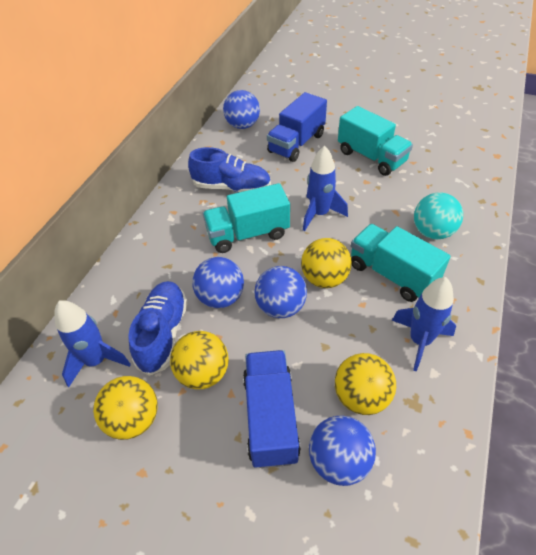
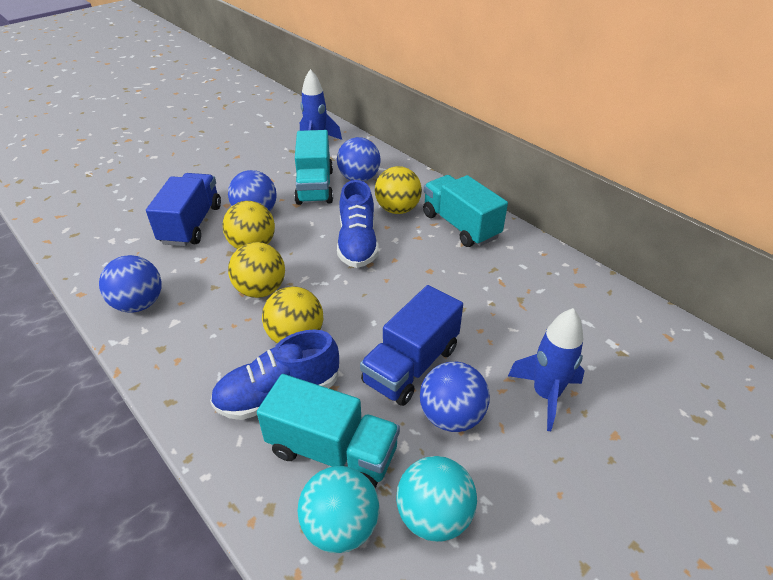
blue rocket: [54,300,131,387] [303,146,348,231] [392,277,456,371] = 3 -> [300,69,342,140] [508,308,585,431] = 2
turquoise ball: [414,192,463,239] = 1 -> [297,466,379,553] [396,456,477,542] = 2

